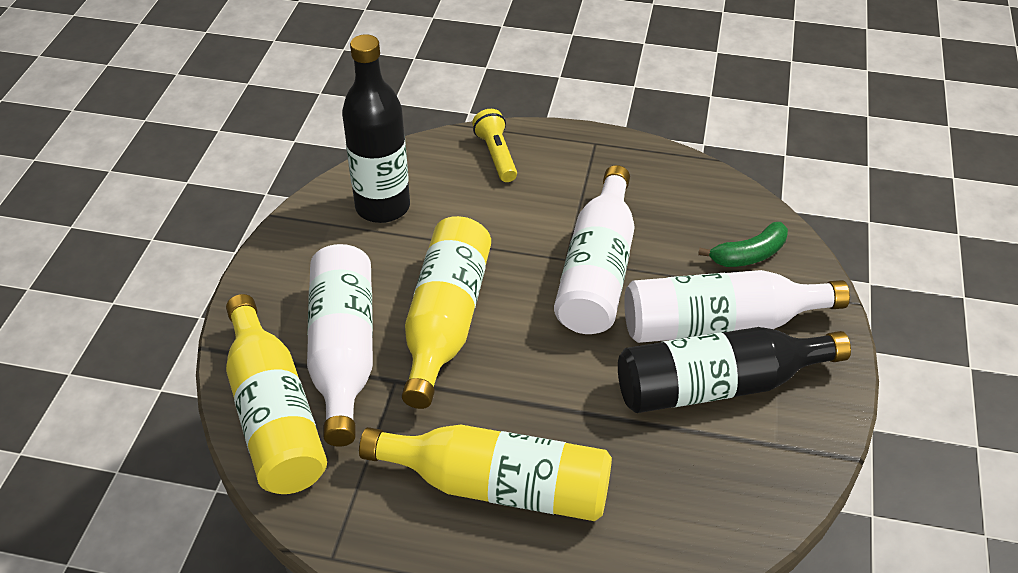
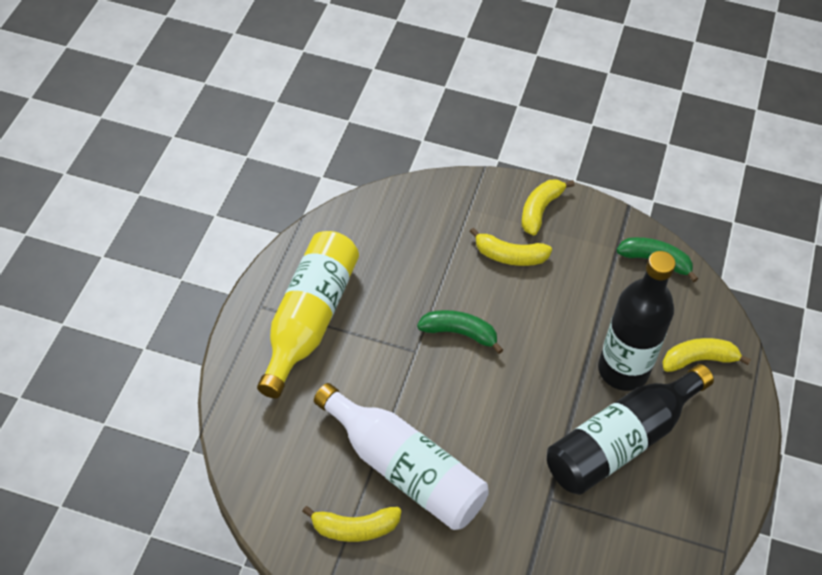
green banana: [698,222,788,267] = 1 -> [417,310,503,354] [617,237,698,282] = 2
white bottle: [307,244,373,447] [554,165,635,334] [624,270,850,343] = 3 -> [314,383,489,530] = 1
yellow banana: none = 0 -> [302,506,401,542] [469,228,552,266] [522,179,574,236] [662,338,751,372] = 4
yellow bottle: [226,294,327,494] [359,425,612,521] [402,216,491,409] = 3 -> [257,231,359,398] = 1
yellow flashlight: [472,109,517,182] = 1 -> none = 0

